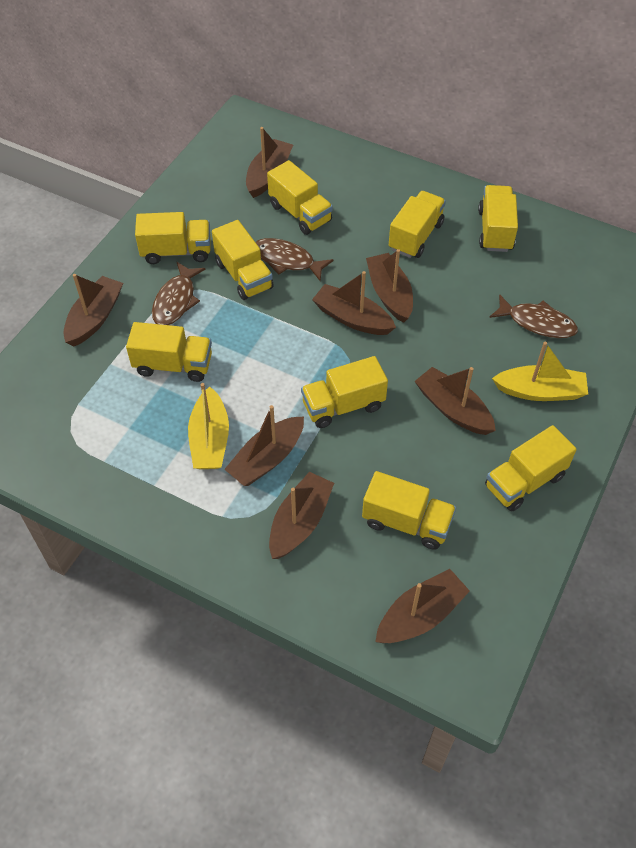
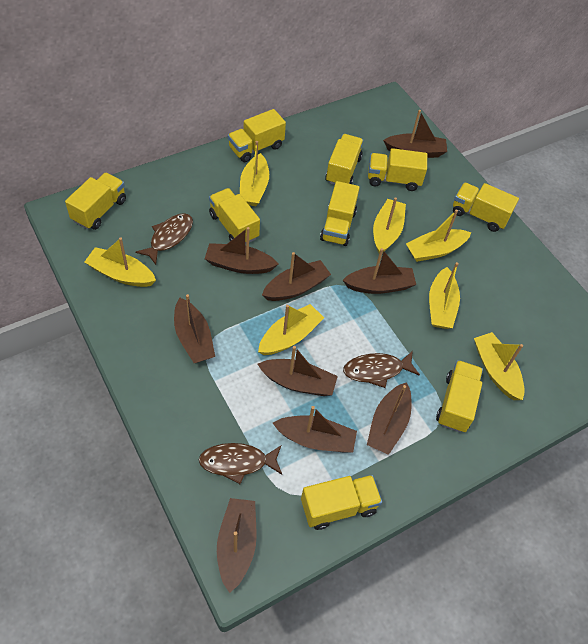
brown boat: [63,274,123,346] [224,405,304,486] [246,127,293,198] [269,472,334,559] [312,271,396,335] [366,249,413,323] [375,569,470,643] [415,367,496,435] = 8 -> [174,294,215,363] [205,227,278,274] [217,498,257,593] [258,346,338,396] [262,252,331,301] [273,406,357,453] [343,248,416,294] [367,382,412,455] [383,110,447,158] = 9
yellow boat: [188,383,229,469] [492,342,588,401] = 2 -> [85,237,156,287] [240,141,269,206] [258,304,324,355] [373,198,406,253] [406,209,471,262] [429,262,460,329] [474,332,525,400] = 7

